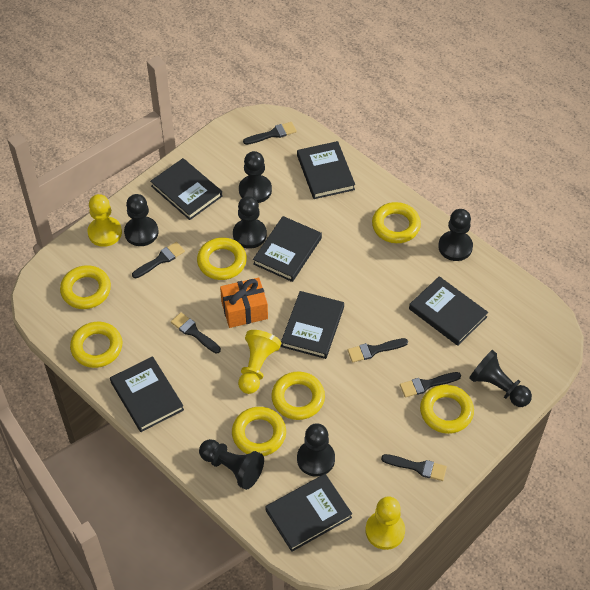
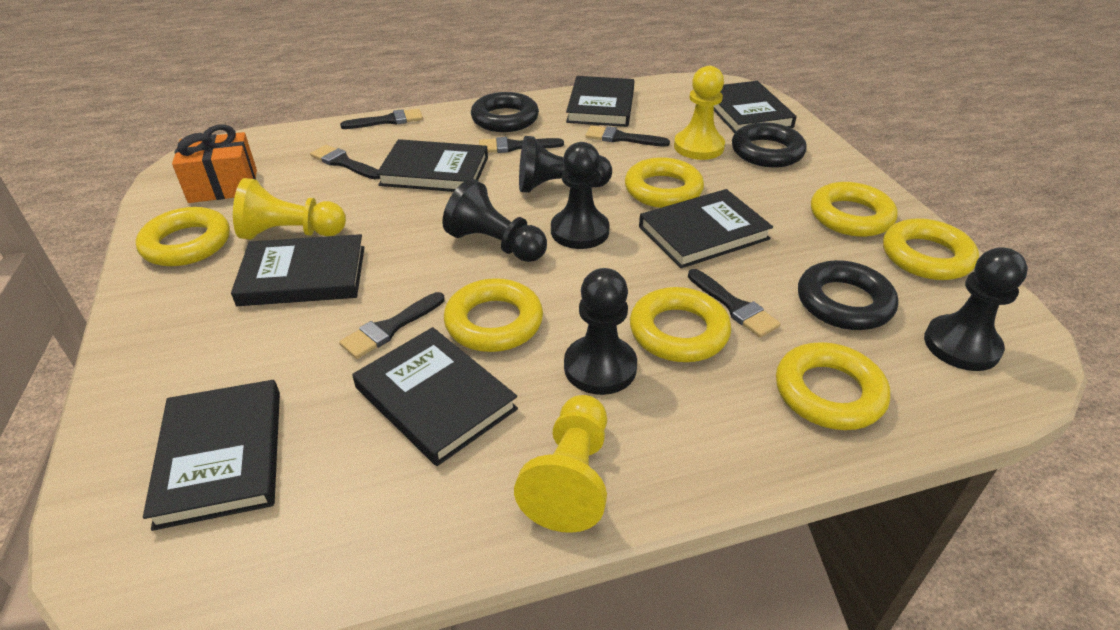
black pawn: [124,194,158,246] [199,439,264,490] [233,196,267,249] [239,151,272,203] [297,423,335,477] [438,209,473,261] [469,350,532,407] = 7 -> [443,179,547,262] [519,136,612,193] [551,142,610,249] [564,268,637,395] [924,247,1028,371] = 5
black ring: none = 0 -> [471,92,539,132] [732,122,807,168] [798,260,898,330] = 3

